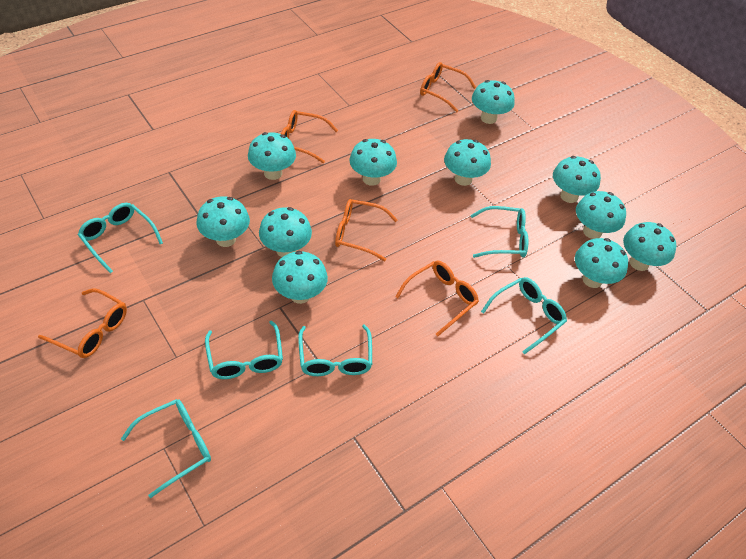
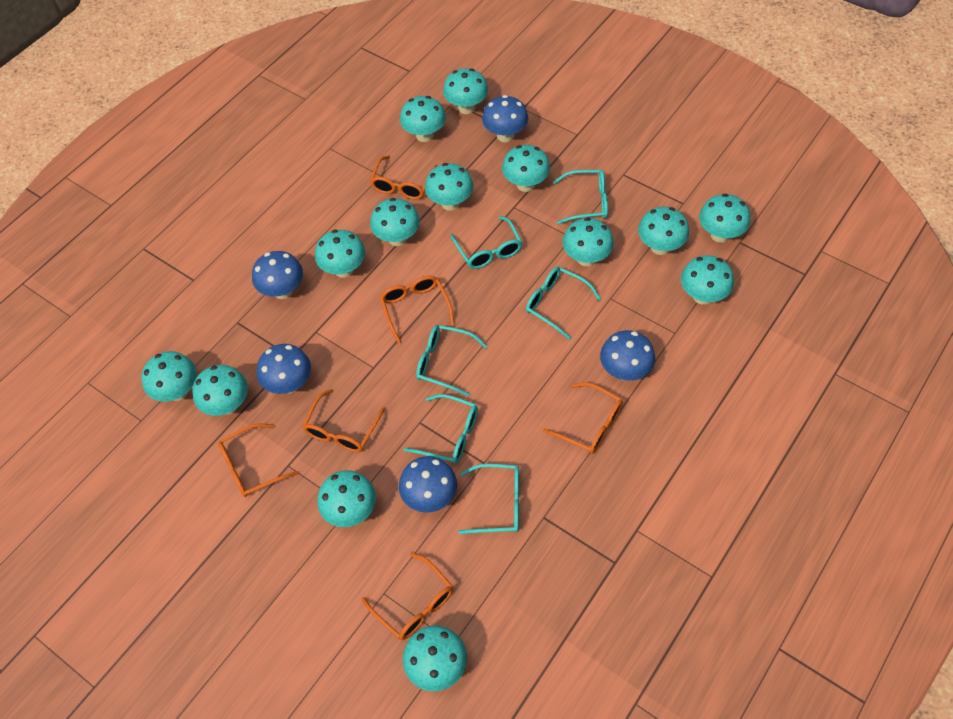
blue mushroom: none = 0 -> [252,251,303,299] [257,344,311,394] [399,456,457,513] [482,95,528,142] [600,330,655,381] = 5
orange glasses: [38,288,127,358] [281,110,338,163] [335,199,397,261] [395,261,479,336] [420,62,476,113] = 5 -> [218,423,299,497] [302,389,386,452] [362,553,453,640] [370,155,437,200] [380,276,454,344] [542,382,623,454] = 6
turquoise mushroom: [196,196,250,247] [248,132,296,180] [259,207,312,257] [272,251,328,304] [349,139,397,186] [444,139,491,186] [472,80,515,124] [553,156,601,203] [575,238,628,288] [576,191,626,239] [623,222,676,271] = 11 -> [141,351,197,402] [192,365,248,416] [315,230,365,278] [317,470,376,527] [370,198,420,246] [400,96,446,142] [403,626,467,691] [425,163,473,211] [443,68,488,114] [502,145,550,192] [563,217,614,267] [638,206,689,255] [681,255,734,305] [699,194,750,243] = 14

